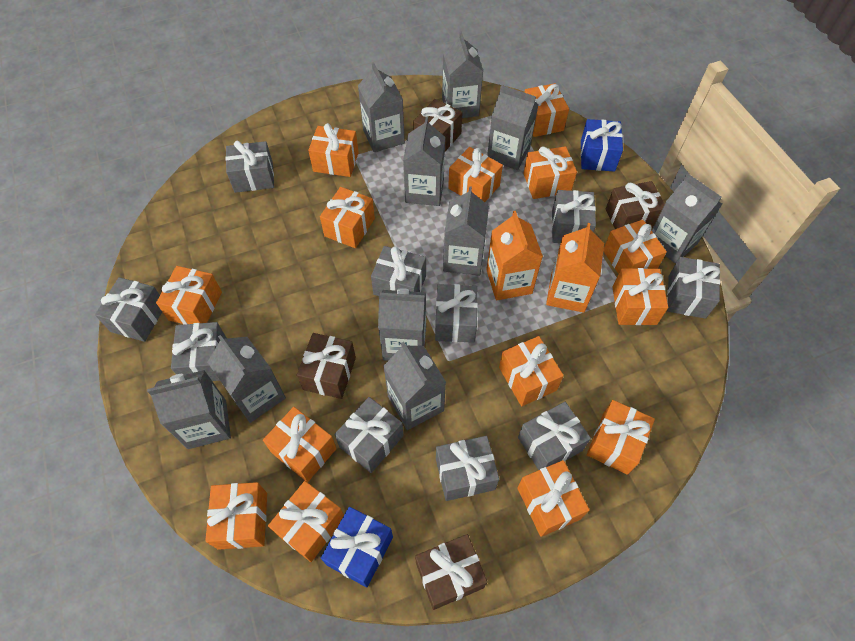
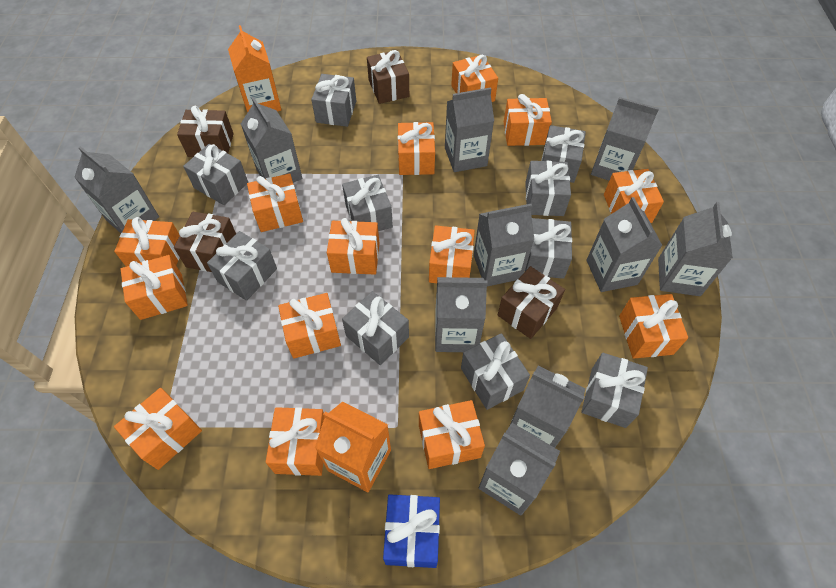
blue gift: [321,507,393,588] [581,119,623,172] = 2 -> [383,494,440,568] = 1

